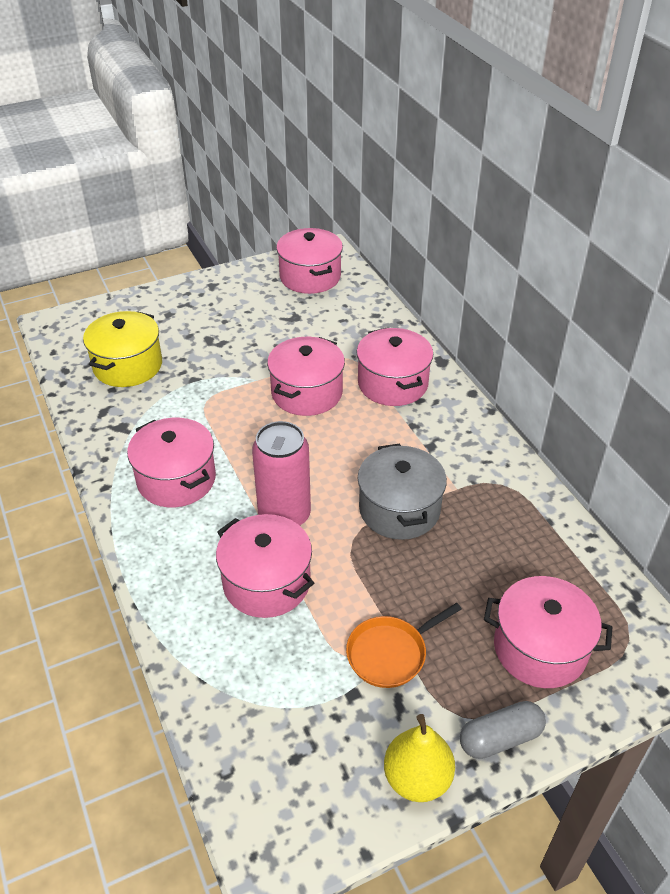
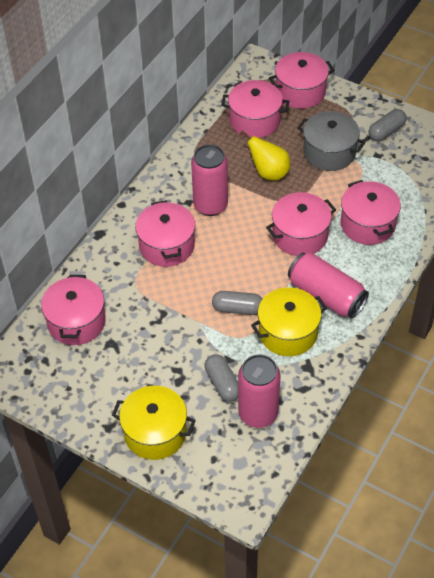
grey capsule: [460,701,546,759] = 1 -> [205,354,238,402] [212,291,263,315] [369,109,407,142] = 3
orange pan: [346,603,462,688] = 1 -> none = 0
pink can: [252,421,311,526] = 1 -> [191,144,228,216] [238,354,280,428] [288,252,369,319] = 3
yellow pot: [83,311,162,387] = 1 -> [112,386,196,460] [251,287,327,356] = 2

